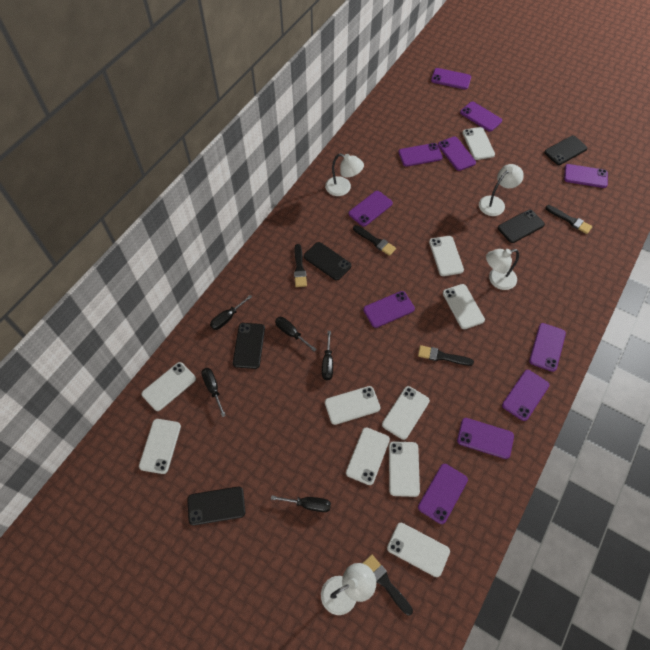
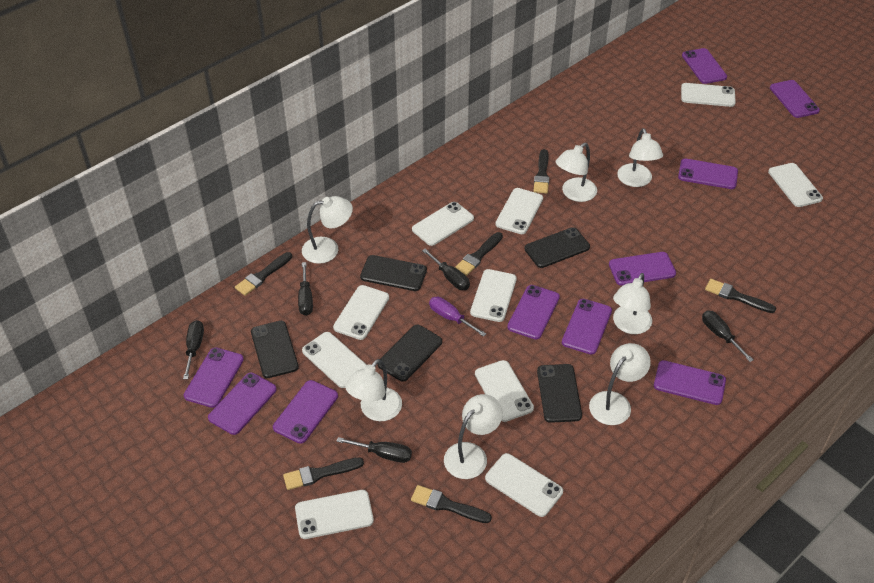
black brush: [294,244,307,287] [353,225,396,256] [363,555,413,615] [418,345,474,366] [546,205,592,234] = 5 -> [235,252,292,296] [283,457,364,490] [411,485,492,523] [455,232,503,276] [533,149,550,194] [705,279,776,313] = 6
purple phone: [349,191,393,226] [363,291,415,328] [398,143,443,167] [418,464,468,524] [431,68,471,90] [438,137,476,171] [457,418,514,459] [460,102,502,132] [502,370,550,421] [529,323,566,372] [564,164,608,188] = 11 -> [184,347,244,408] [208,373,277,435] [273,380,338,444] [507,285,560,339] [562,299,612,355] [609,252,676,286] [654,360,726,405] [678,159,738,189] [682,48,727,84] [770,80,820,118] = 10
purple screwdriver: none = 0 -> [429,297,486,337] = 1
white lamp: [321,563,376,615] [325,153,364,196] [479,164,524,216] [486,249,519,290] = 4 -> [302,196,353,264] [345,359,402,421] [444,394,503,479] [556,143,597,202] [589,343,651,425] [613,273,652,334] [617,128,663,187] = 7

